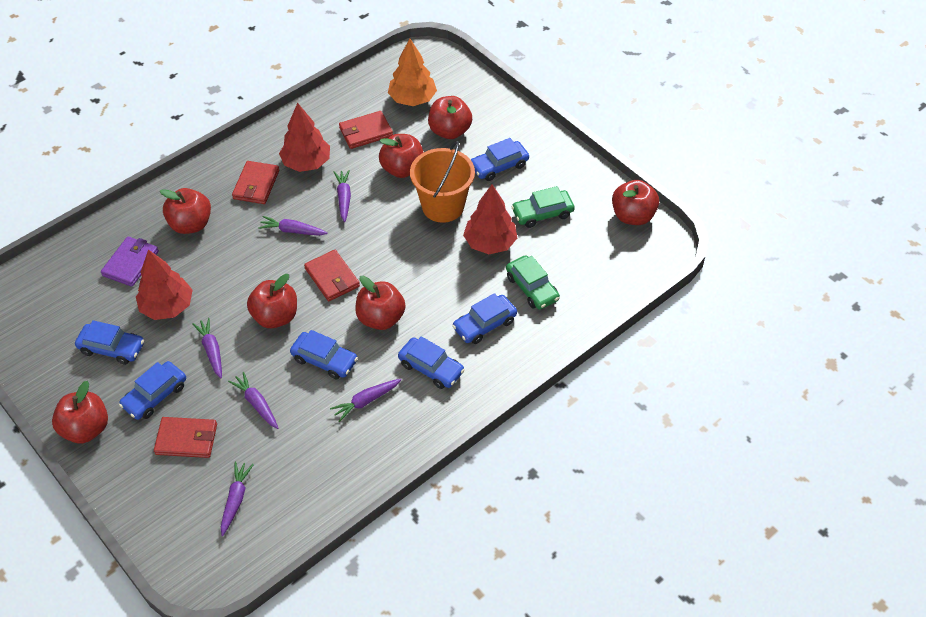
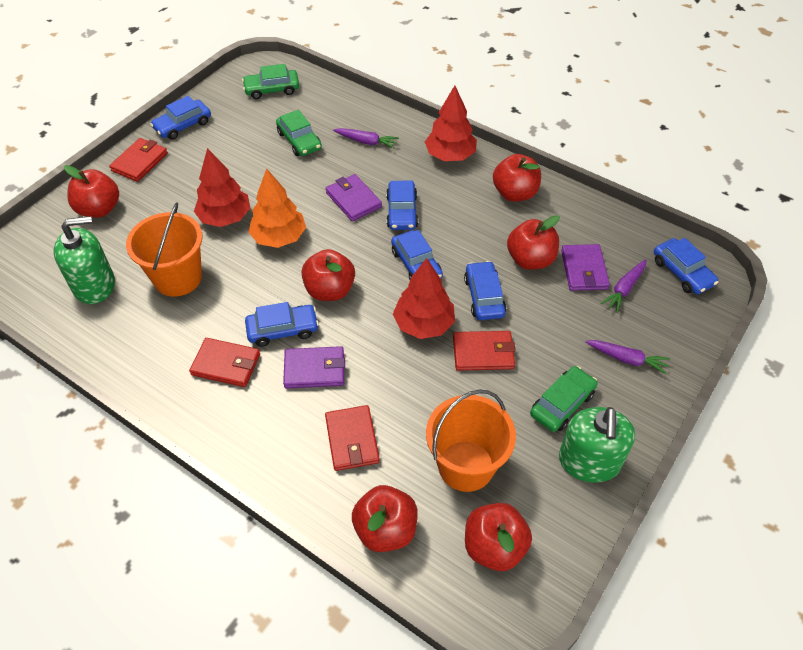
green car: [506,255,560,310] [511,186,575,228] = 2 -> [242,64,299,99] [276,110,322,156] [530,366,598,432] = 3
green soap dispenser: none = 0 -> [54,216,115,304] [559,407,635,483] = 2
orange bucket: [410,141,475,223] = 1 -> [126,202,203,297] [426,389,516,492] = 2
purple carrot: [192,318,222,378] [221,462,254,536] [228,372,278,429] [258,216,328,236] [330,379,402,422] [333,170,351,222] = 6 -> [333,128,399,148] [585,340,670,374] [601,259,646,313] = 3
purple wallet: [101,236,159,287] = 1 -> [283,346,345,389] [326,174,382,221] [561,244,610,291] = 3
red apple: [52,381,108,443] [160,188,211,234] [247,274,297,328] [355,276,405,330] [379,134,424,178] [428,96,472,139] [612,180,659,225] = 7 -> [64,165,119,218] [301,249,355,301] [352,485,418,552] [465,503,532,571] [493,154,541,202] [507,215,560,270] = 6

